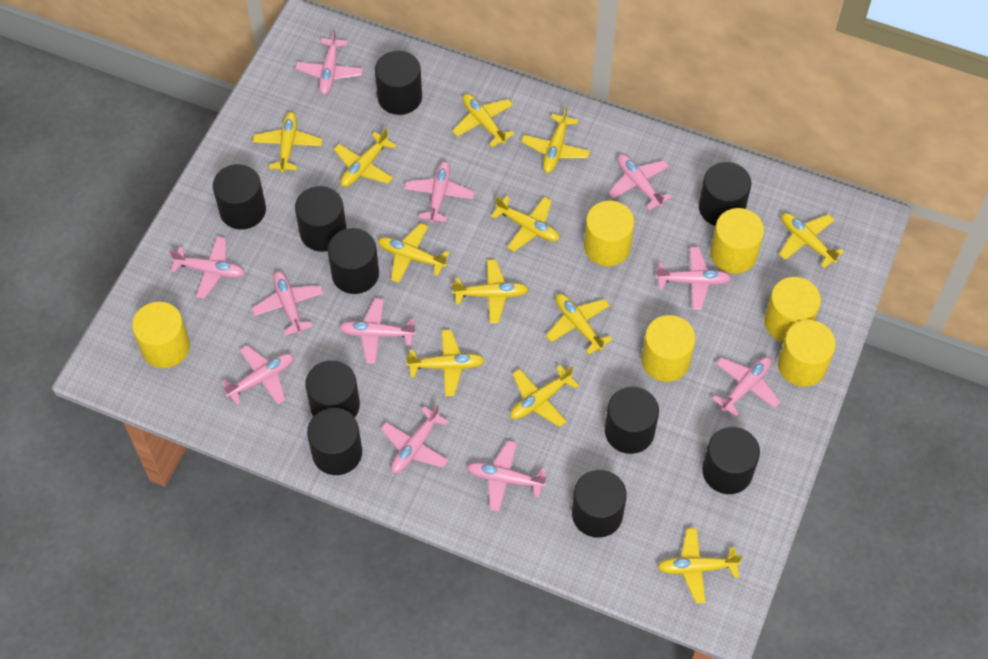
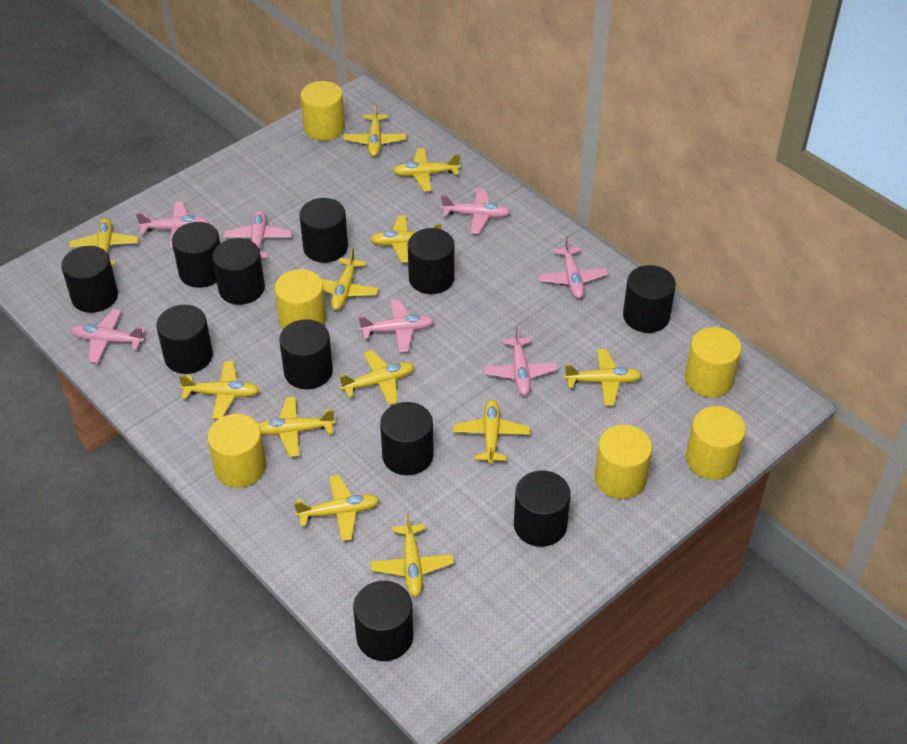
black cylinder: [213,164,266,230] [295,186,347,252] [305,360,360,418] [307,408,362,475] [327,228,379,294] [375,51,422,115] [572,470,627,538] [605,386,659,454] [699,162,751,226] [702,427,760,494] = 10 -> [61,246,118,313] [156,305,213,374] [172,222,220,288] [212,238,265,305] [279,319,333,389] [299,198,348,263] [353,581,413,661] [380,402,434,475] [408,228,455,294] [514,470,571,547] [623,265,676,333] = 11
pink plane: [169,236,245,299] [221,345,294,405] [252,271,324,336] [295,29,363,95] [339,298,416,364] [381,404,449,473] [404,161,475,223] [467,441,546,512] [608,154,672,211] [655,247,731,310] [712,357,780,417] = 11 -> [71,309,146,363] [136,202,210,248] [224,210,292,258] [358,299,434,353] [441,188,511,234] [484,326,558,396] [538,236,608,299] = 7

